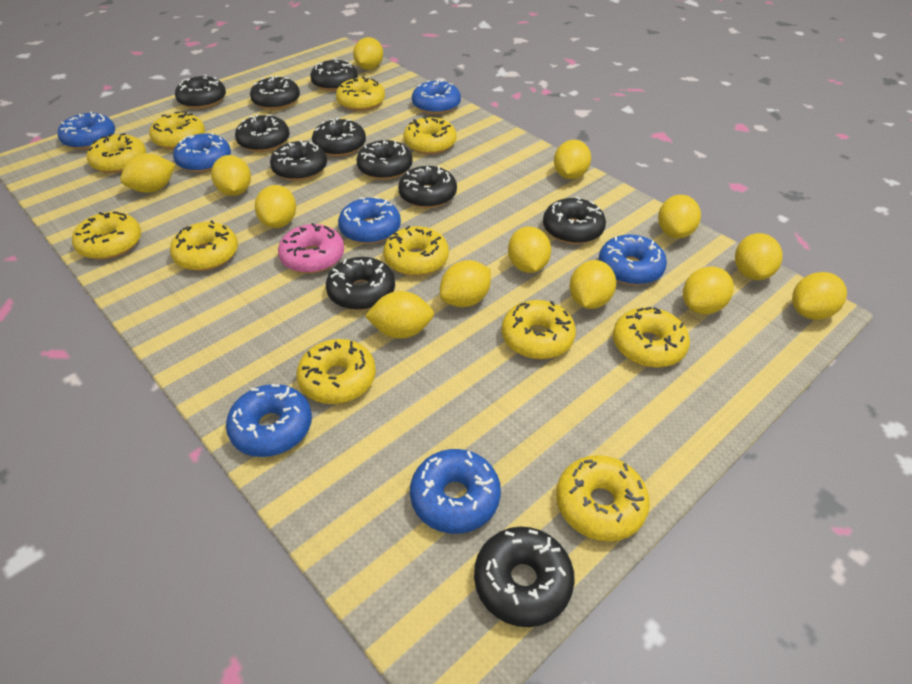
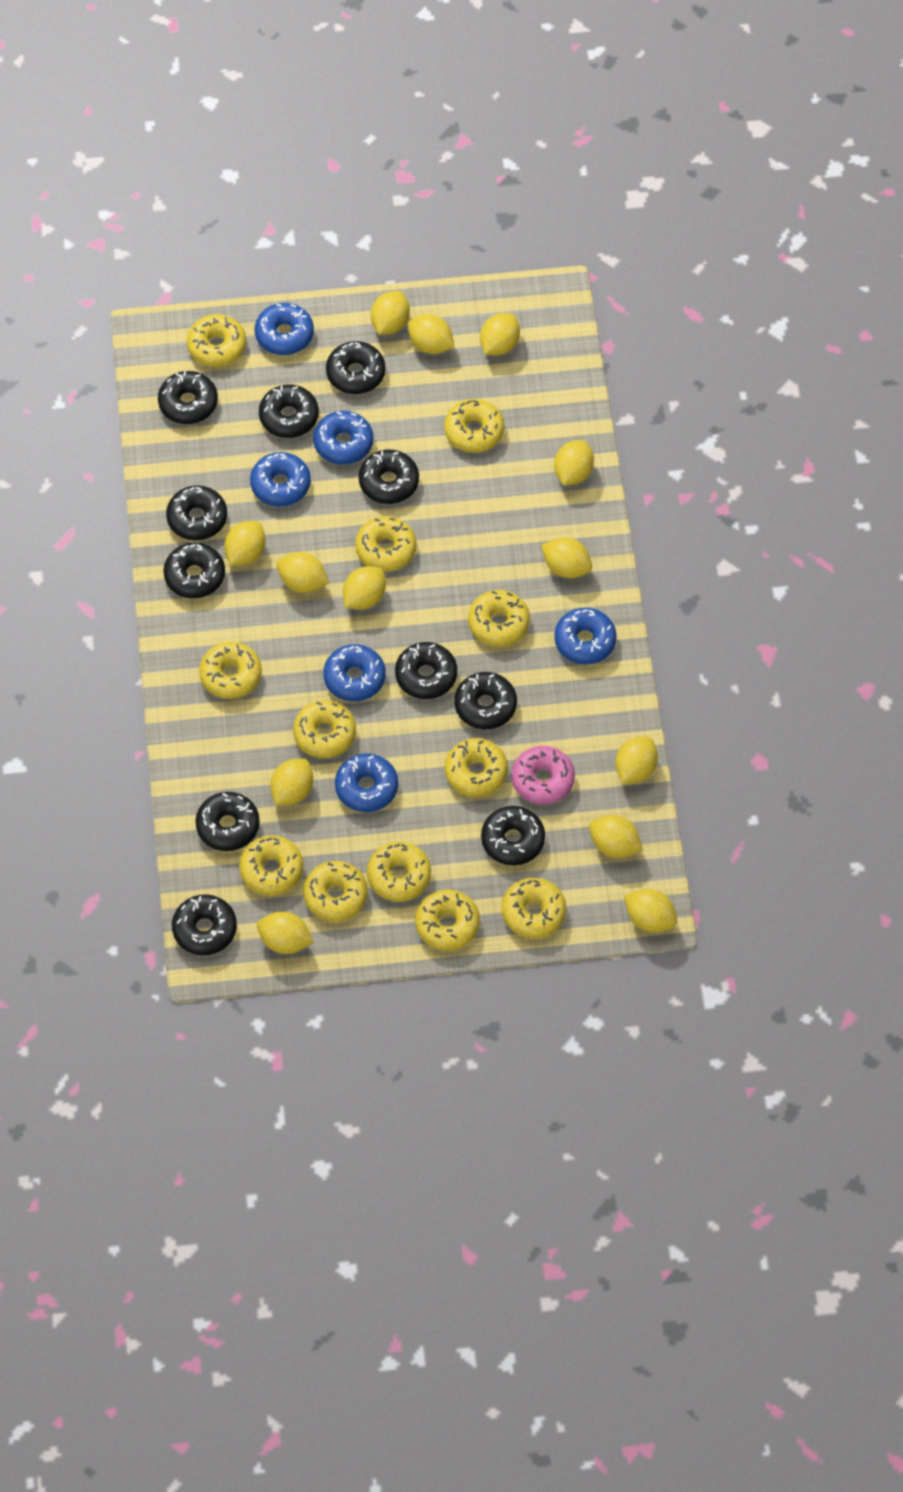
blue donut: [58,111,115,150] [173,133,231,172] [226,384,312,457] [338,197,401,244] [410,449,501,534] [412,79,461,114] [599,234,667,285] = 7 -> [250,452,311,507] [255,303,314,355] [313,411,373,465] [323,644,386,701] [335,753,398,812] [554,608,617,664] = 6
yellow donut: [72,211,141,260] [87,133,146,173] [149,112,205,150] [170,220,238,271] [297,339,376,404] [336,77,385,111] [383,226,449,276] [403,116,457,154] [502,300,576,359] [556,455,650,541] [613,307,690,368] = 11 -> [187,314,246,367] [199,642,262,699] [239,835,303,895] [293,700,356,758] [303,861,368,921] [355,516,416,572] [367,842,431,902] [415,890,480,950] [444,399,504,453] [445,738,508,797] [468,590,530,646] [501,878,566,938] = 12

